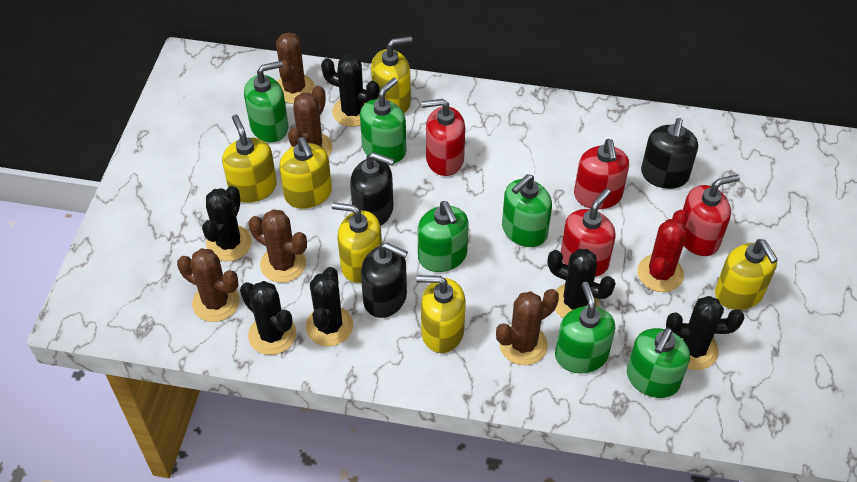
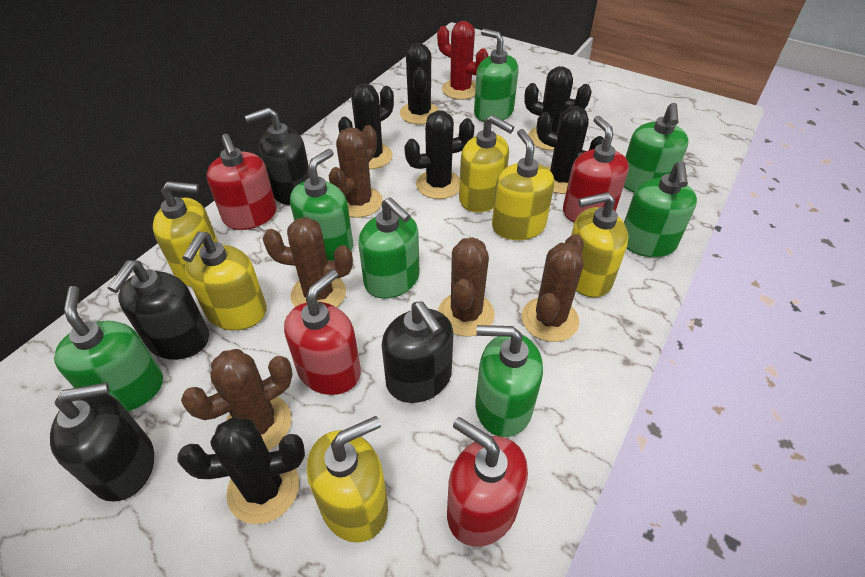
black soap dispenser: [350,152,394,226] [361,242,408,318] [641,118,698,189] = 3 -> [50,382,154,501] [108,260,209,360] [245,107,310,205] [382,301,454,403] = 4
green soap dispenser: [244,61,289,142] [360,78,407,164] [418,201,469,272] [502,174,552,247] [555,282,615,373] [627,328,690,398] = 6 -> [54,286,163,412] [290,149,353,261] [359,197,420,299] [474,29,518,122] [475,325,543,437] [624,103,688,192] [624,161,697,257] = 7

